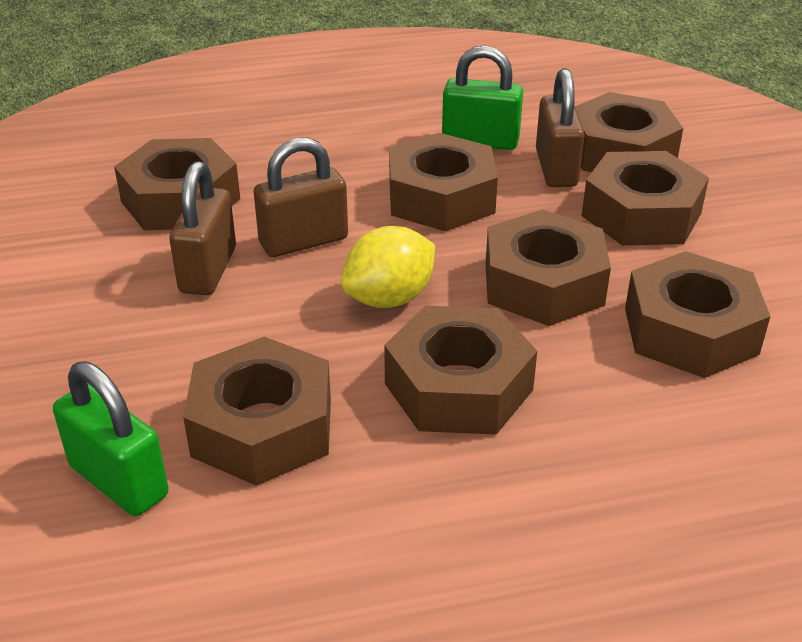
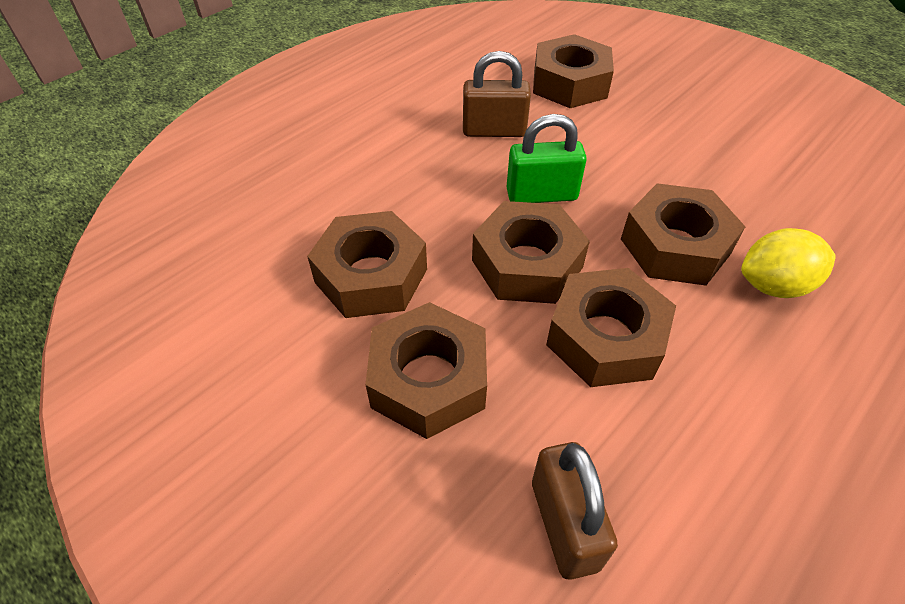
brown nut: [114,138,240,230] [183,337,331,486] [384,305,537,435] [389,133,498,231] [486,210,611,326] [575,92,683,172] [582,151,709,245] [625,251,771,378] = 8 -> [307,211,427,318] [366,302,487,439] [472,201,590,304] [533,34,614,108] [546,268,676,387] [621,183,745,286] = 6
brown padlock: [169,161,236,295] [254,138,348,257] [536,68,585,187] = 3 -> [463,51,531,137] [532,442,618,580] = 2
green padlock: [53,361,169,516] [442,46,523,150] = 2 -> [506,114,587,203] = 1

